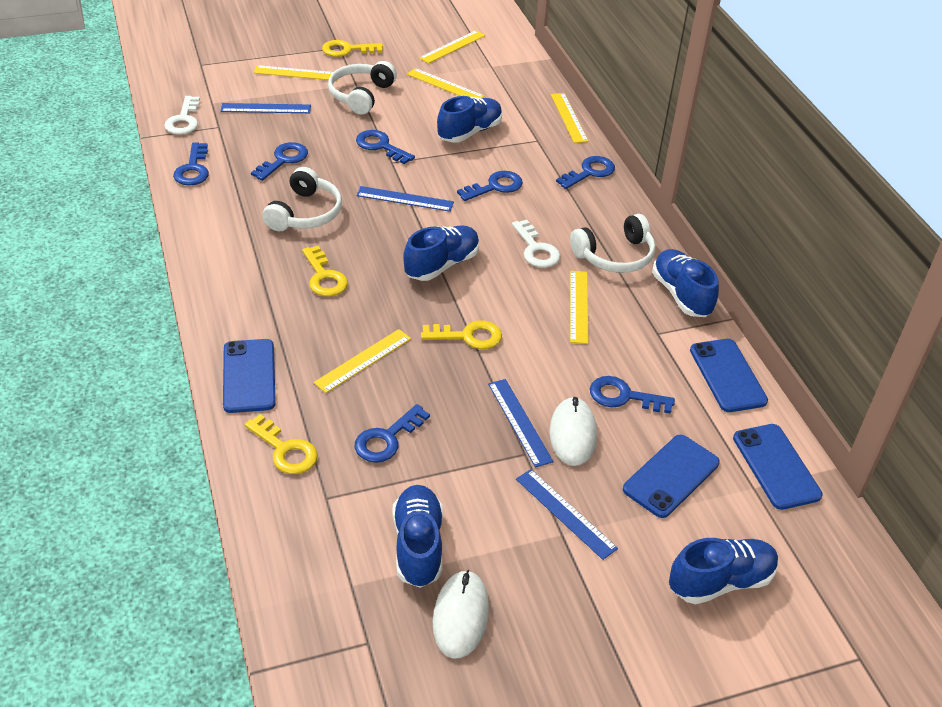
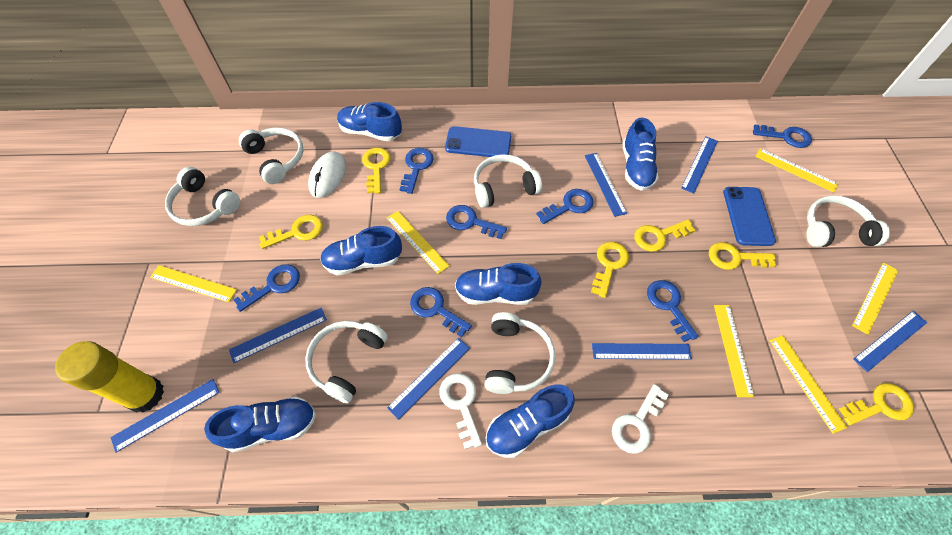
blue phone: [223,339,276,413] [623,435,720,518] [690,339,768,412] [733,424,823,510] = 4 -> [445,126,511,157] [723,187,776,246] = 2
blue ruler: [221,103,311,113] [356,186,454,212] [488,379,554,467] [516,469,618,560] = 4 -> [111,379,220,453] [229,308,327,363] [387,338,470,420] [585,153,627,217] [592,343,692,360] [681,136,718,194] [853,311,927,372] = 7
blue shoe: [392,485,443,588] [403,225,479,281] [437,96,502,143] [652,249,719,317] [669,538,779,604] = 5 -> [204,396,316,452] [320,226,402,275] [337,102,402,141] [455,263,542,305] [486,384,575,458] [623,118,658,191] = 6
white headphones: [262,167,342,231] [328,61,397,115] [570,214,656,273] = 3 -> [165,167,240,226] [239,128,303,184] [305,321,388,403] [474,154,542,208] [485,312,555,394] [806,195,890,247] = 6
white mouse: [433,570,489,659] [549,397,597,466] = 2 -> [308,152,346,198] = 1
yellow glue stick: none = 0 -> [55,341,164,413] = 1
yellow key: [245,414,318,474] [302,246,348,297] [322,40,383,57] [421,320,502,349] = 4 -> [259,215,323,249] [362,148,391,194] [591,242,629,298] [634,219,695,252] [709,242,776,270] [839,383,914,425] = 6

